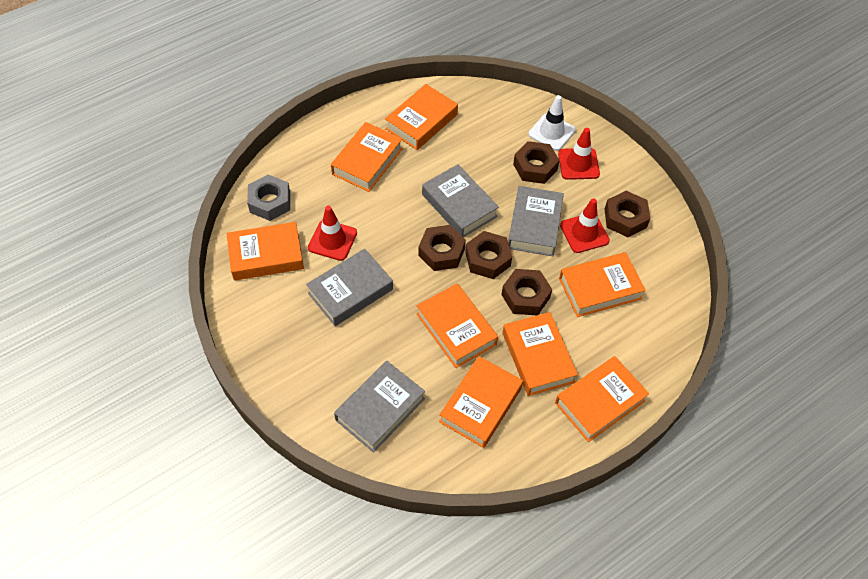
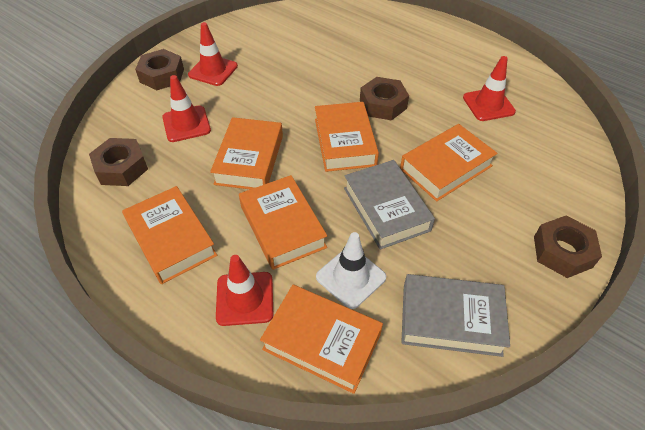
brown nut: [418,225,466,271] [465,231,512,279] [501,269,552,315] [513,141,560,184] [605,191,650,237] = 5 -> [89,138,148,186] [135,49,184,90] [360,77,409,120] [534,216,602,278] = 4
grey book: [306,249,393,326] [334,361,425,453] [422,164,499,237] [508,186,564,256] = 4 -> [344,160,435,250] [401,274,510,357] = 2
grey nut: [247,174,290,221] = 1 -> none = 0
orange book: [227,222,304,281] [331,122,403,192] [385,84,458,150] [416,283,498,368] [439,356,523,448] [502,312,578,396] [555,356,649,442] [559,252,646,317] = 8 -> [122,186,217,284] [210,117,283,189] [239,175,327,270] [260,285,383,394] [315,102,379,172] [400,124,497,202] = 6
red traffic cone: [308,206,357,261] [558,128,600,180] [560,198,610,253] = 3 -> [162,75,211,142] [188,22,238,86] [216,255,273,326] [463,56,516,121] = 4

